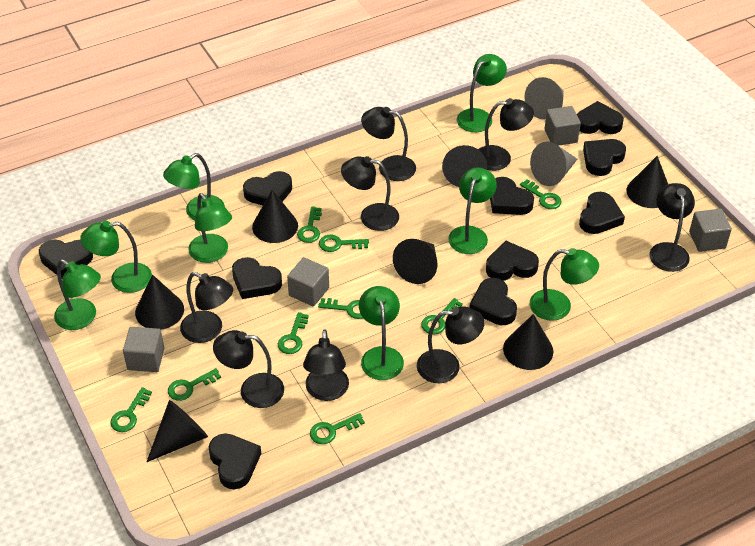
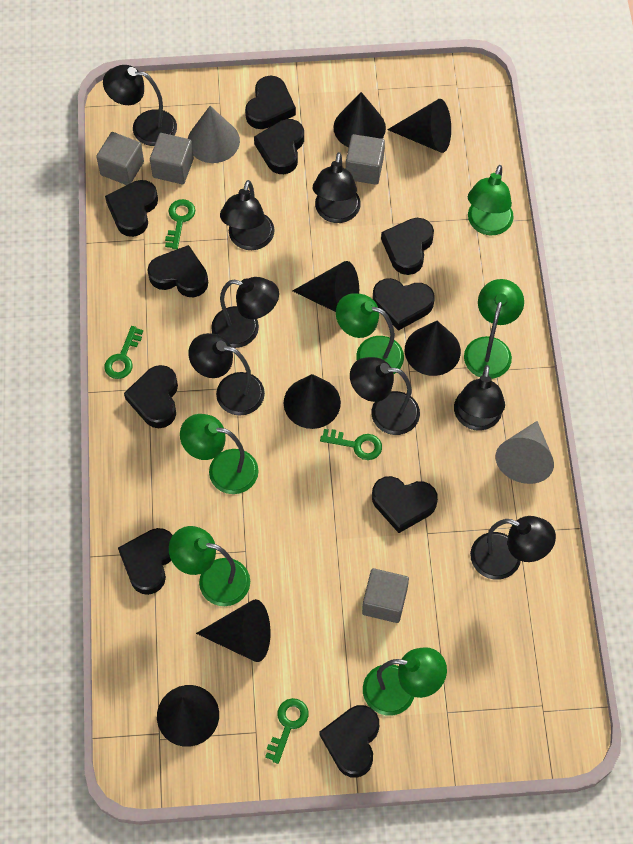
green key: [110,387,152,432] [168,368,221,401] [278,312,309,354] [297,207,322,243] [310,413,365,444] [318,298,363,319] [319,235,369,252] [421,298,463,334] [520,179,562,209] = 9 -> [104,326,143,379] [165,199,195,250] [265,698,308,764] [320,429,382,460] = 4
green lamp: [54,259,101,330] [80,221,152,293] [163,153,225,220] [188,193,232,263] [359,286,404,380] [448,168,497,254] [457,54,507,132] [530,248,599,321] = 8 -> [169,526,250,606] [180,414,259,494] [336,293,404,374] [363,647,447,716] [464,279,524,379] [468,165,514,235] = 6

